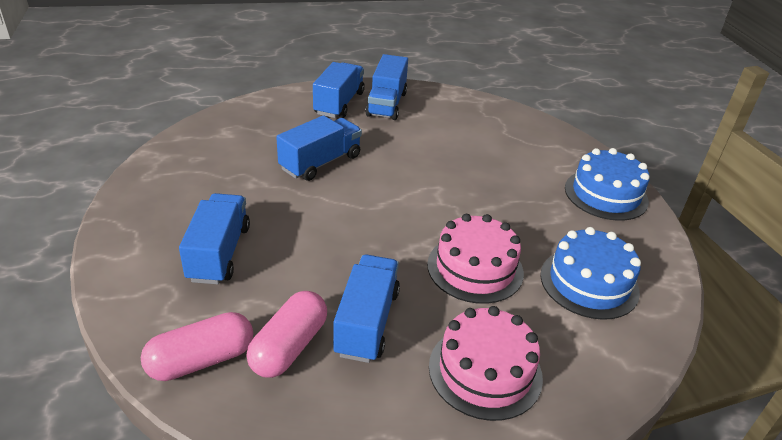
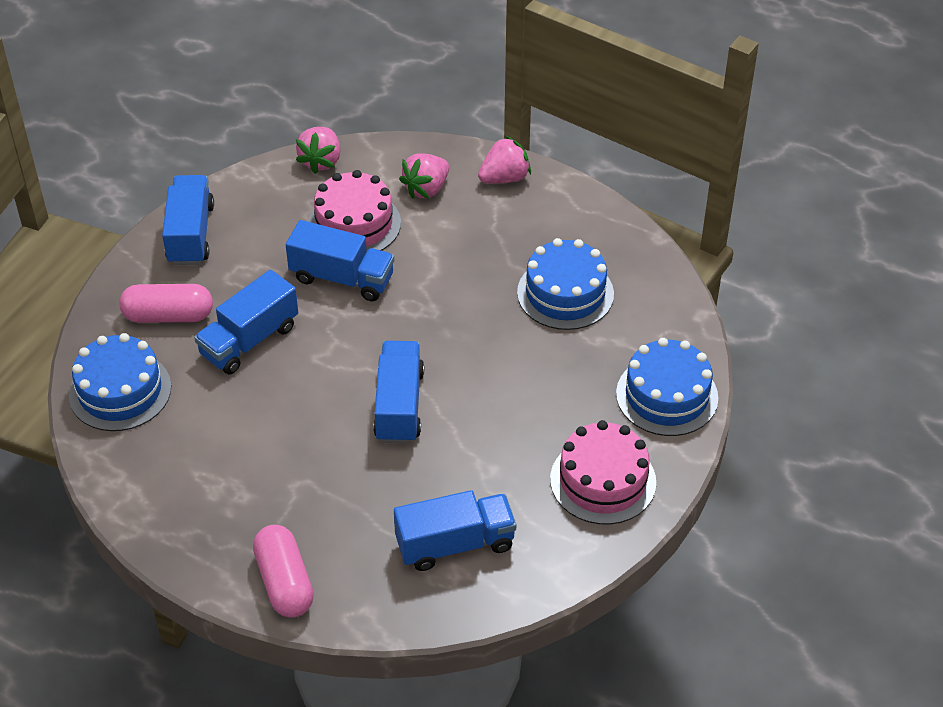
blue cake: [540,227,641,320] [565,148,650,221] = 2 -> [69,333,171,431] [517,238,614,330] [616,338,718,436] = 3
pink strawberry: none = 0 -> [296,127,341,174] [399,153,449,199] [478,136,531,184] = 3

